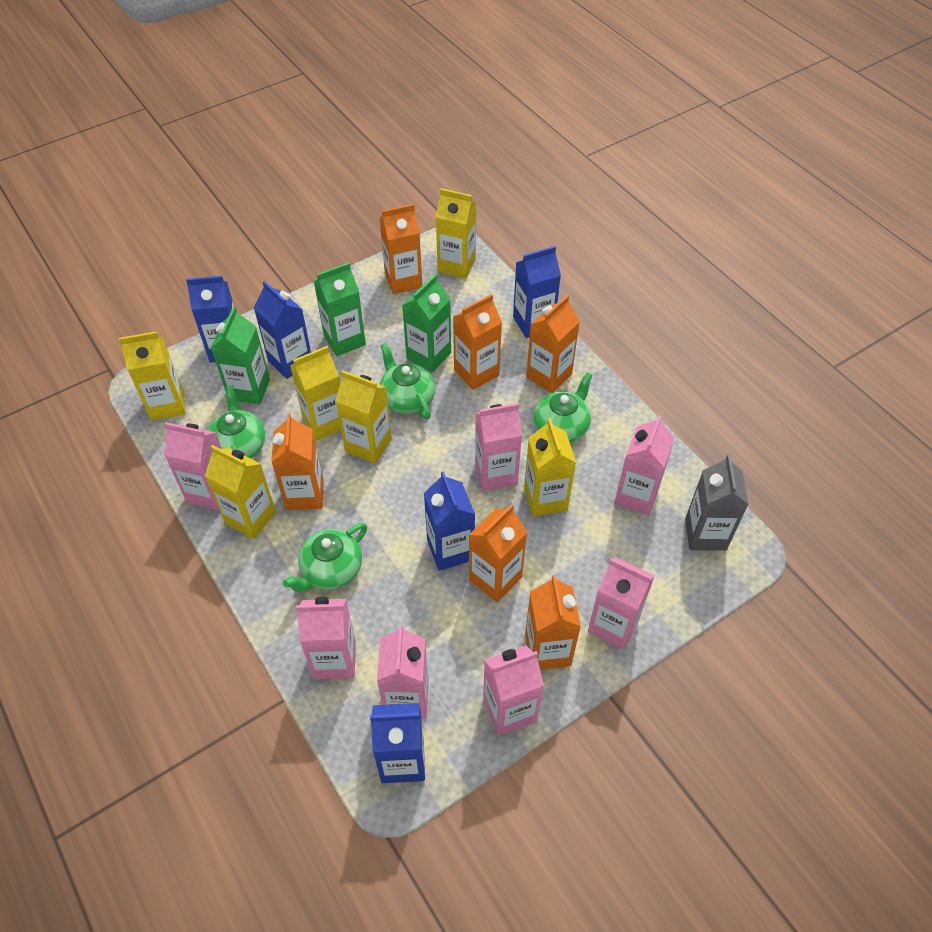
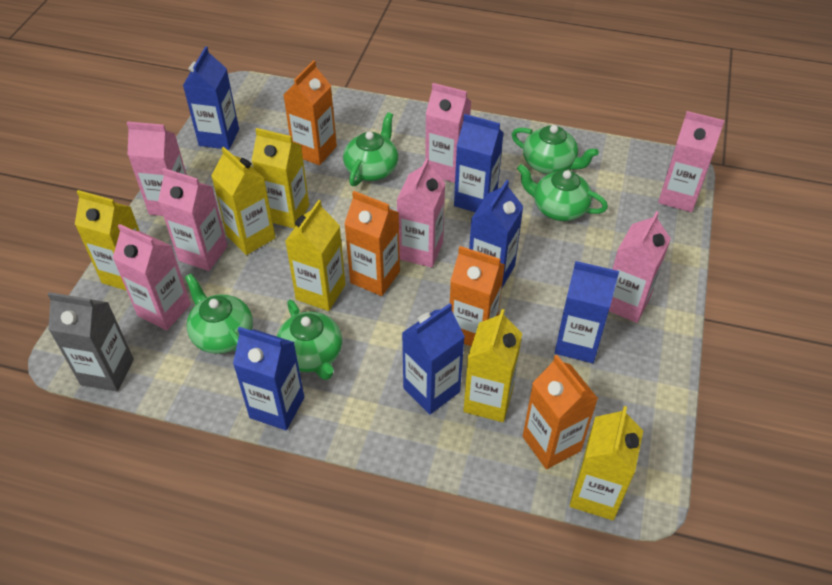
blue carton: [186,276,234,363] [253,281,311,379] [370,703,425,783] [424,471,475,571] [513,246,561,338] = 5 -> [183,46,239,150] [233,327,304,430] [402,303,465,414] [454,114,504,212] [469,180,524,288] [555,261,619,363] = 6
green carton: [211,307,270,405] [314,262,366,356] [402,274,451,373] = 3 -> none = 0
green teapot: [207,385,265,459] [283,523,367,592] [380,343,435,419] [533,372,593,443] = 4 -> [185,274,253,354] [277,300,342,380] [343,112,398,186] [512,125,599,174] [517,164,608,221] = 5
orange carton: [271,413,324,510] [380,204,422,294] [453,294,502,390] [469,504,527,602] [525,575,581,670] [526,295,580,393] = 6 -> [283,60,337,165] [344,191,400,296] [450,246,505,346] [523,355,598,469] = 4

